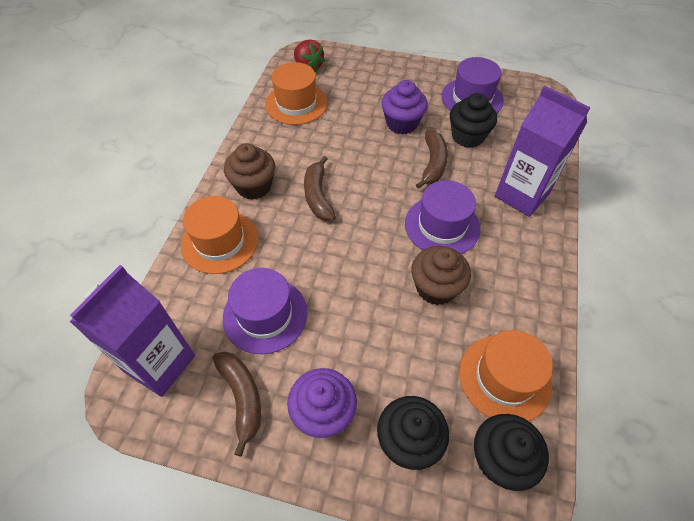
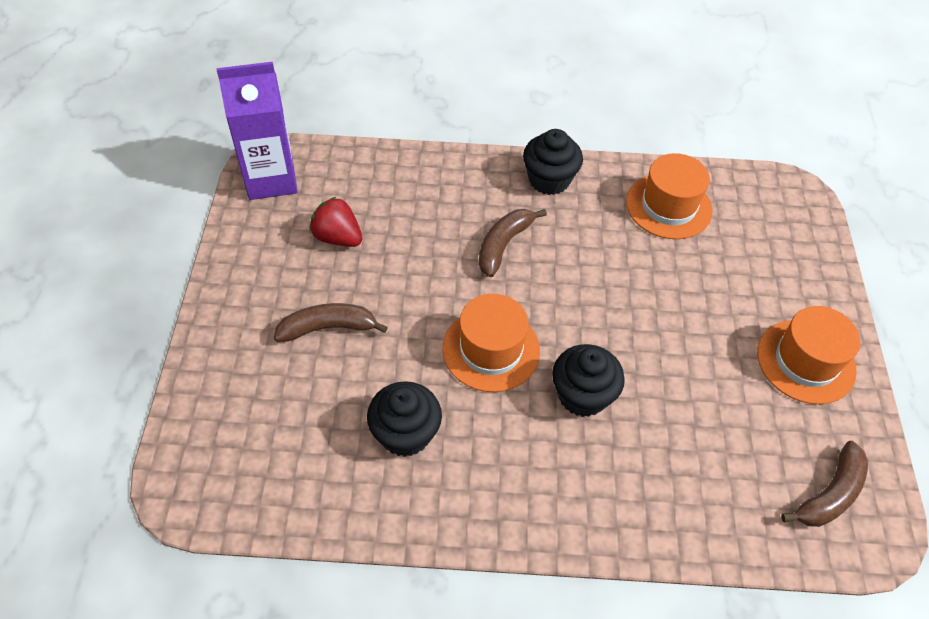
brown cupcake: [224,143,275,200] [411,246,471,305] = 2 -> none = 0
purple carton: [69,265,195,397] [495,86,590,217] = 2 -> [216,62,298,200] = 1
purple cupcake: [287,368,357,438] [381,80,428,134] = 2 -> none = 0
purple hat: [223,268,308,354] [405,180,480,254] [441,57,504,113] = 3 -> none = 0

